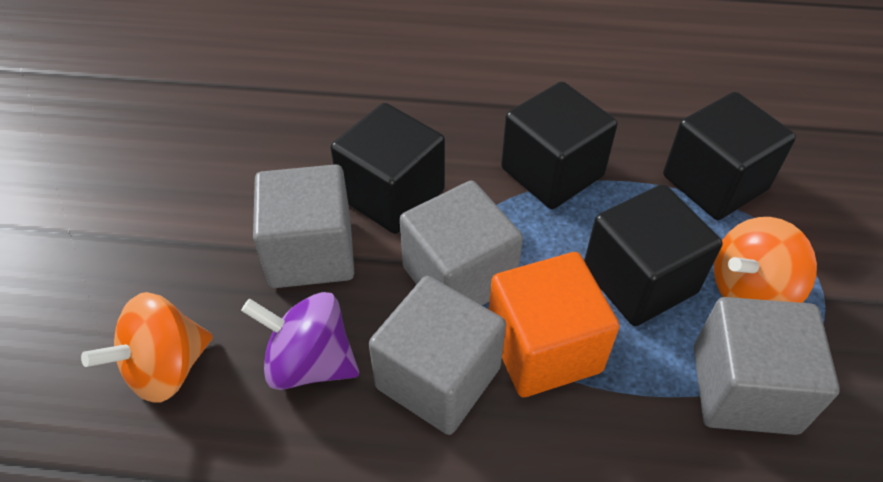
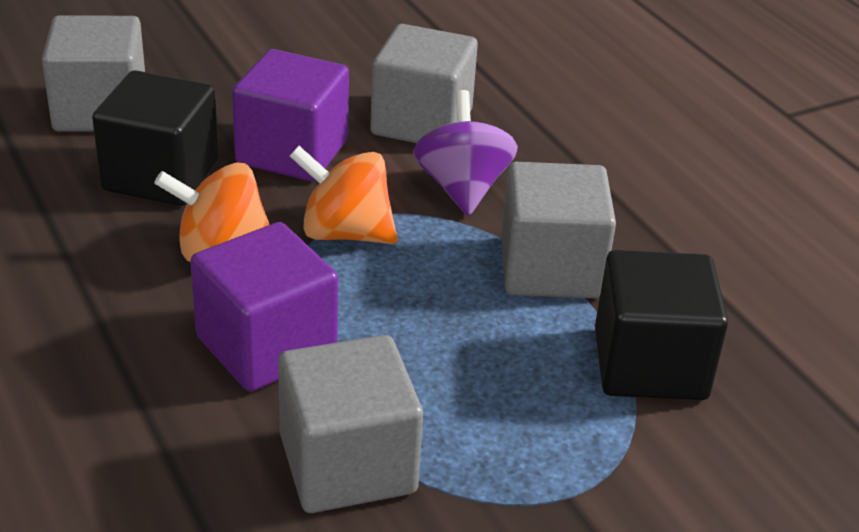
black cube: [331,103,445,234] [501,81,618,209] [584,184,723,326] [663,92,796,220] = 4 -> [92,70,219,206] [595,250,728,400] = 2
orange cube: [489,252,620,397] = 1 -> none = 0
purple cube: none = 0 -> [190,222,338,392] [232,49,349,181] = 2

